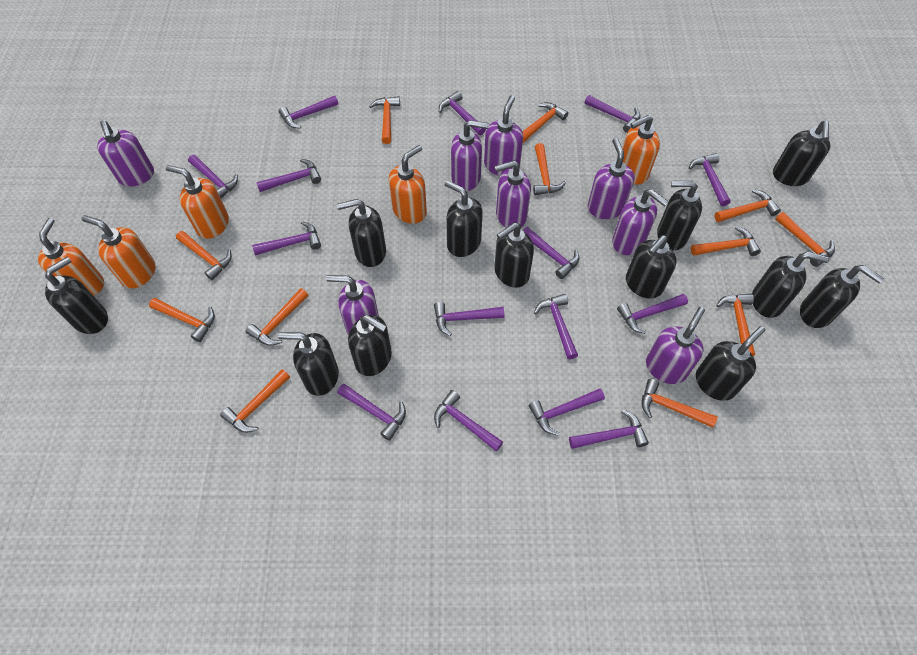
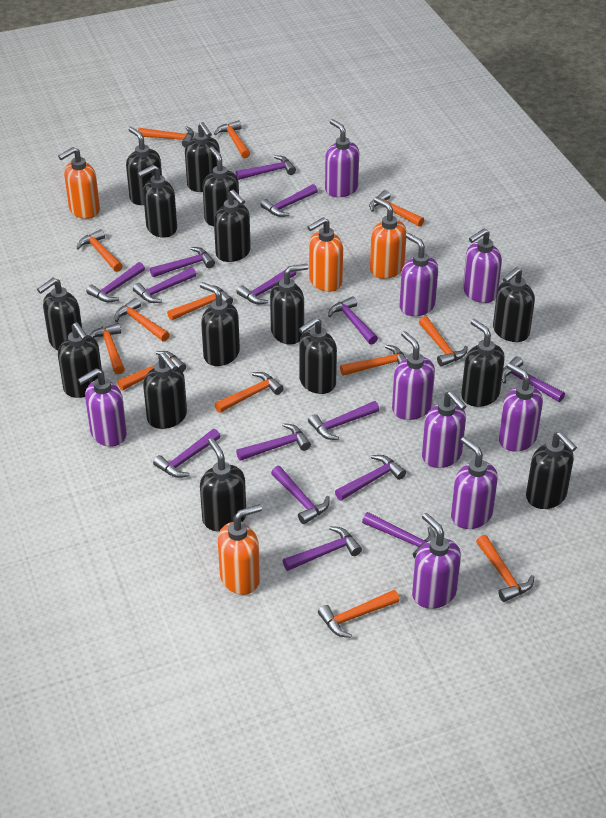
black soap dispenser: [45,257,108,334] [278,332,339,396] [337,199,386,267] [348,315,392,376] [444,180,483,257] [494,222,534,288] [626,235,677,299] [657,181,702,250] [696,326,765,401] [752,252,829,318] [773,121,831,186] [800,265,884,328] = 12 -> [37,278,82,351] [58,322,102,398] [126,127,162,205] [137,165,177,238] [143,353,187,429] [185,122,220,192] [200,282,240,366] [200,438,246,532] [203,147,239,226] [214,190,251,262] [270,264,308,344] [299,317,337,394] [461,319,505,407] [493,267,535,342] [526,431,577,509] = 15
orange hammer: [149,298,215,342] [176,231,232,280] [220,369,290,433] [246,288,308,346] [369,96,400,144] [522,102,568,143] [533,143,566,195] [642,379,717,428] [691,226,761,256] [715,189,781,222] [716,294,755,356] [775,212,835,267] = 12 -> [77,229,123,272] [89,323,125,374] [115,298,170,342] [117,351,186,390] [138,126,194,147] [167,285,233,320] [214,120,250,158] [215,372,284,413] [318,590,400,638] [340,345,406,376] [369,190,424,227] [419,316,468,367] [476,535,534,602] = 13
orange soap dispenser: [38,218,104,296] [82,215,155,288] [166,165,229,239] [389,145,427,224] [622,115,660,185] = 5 -> [58,147,100,219] [218,504,262,595] [308,217,343,292] [370,197,407,279] = 4
purple soap dispenser: [97,120,154,187] [326,275,379,335] [451,120,489,191] [484,95,523,176] [494,161,531,228] [588,138,635,219] [612,189,669,255] [646,307,705,384] = 8 -> [78,368,127,447] [325,119,359,197] [392,331,435,420] [400,233,438,316] [412,513,461,609] [422,391,466,468] [451,436,498,529] [463,229,502,303] [498,363,543,452] = 9

